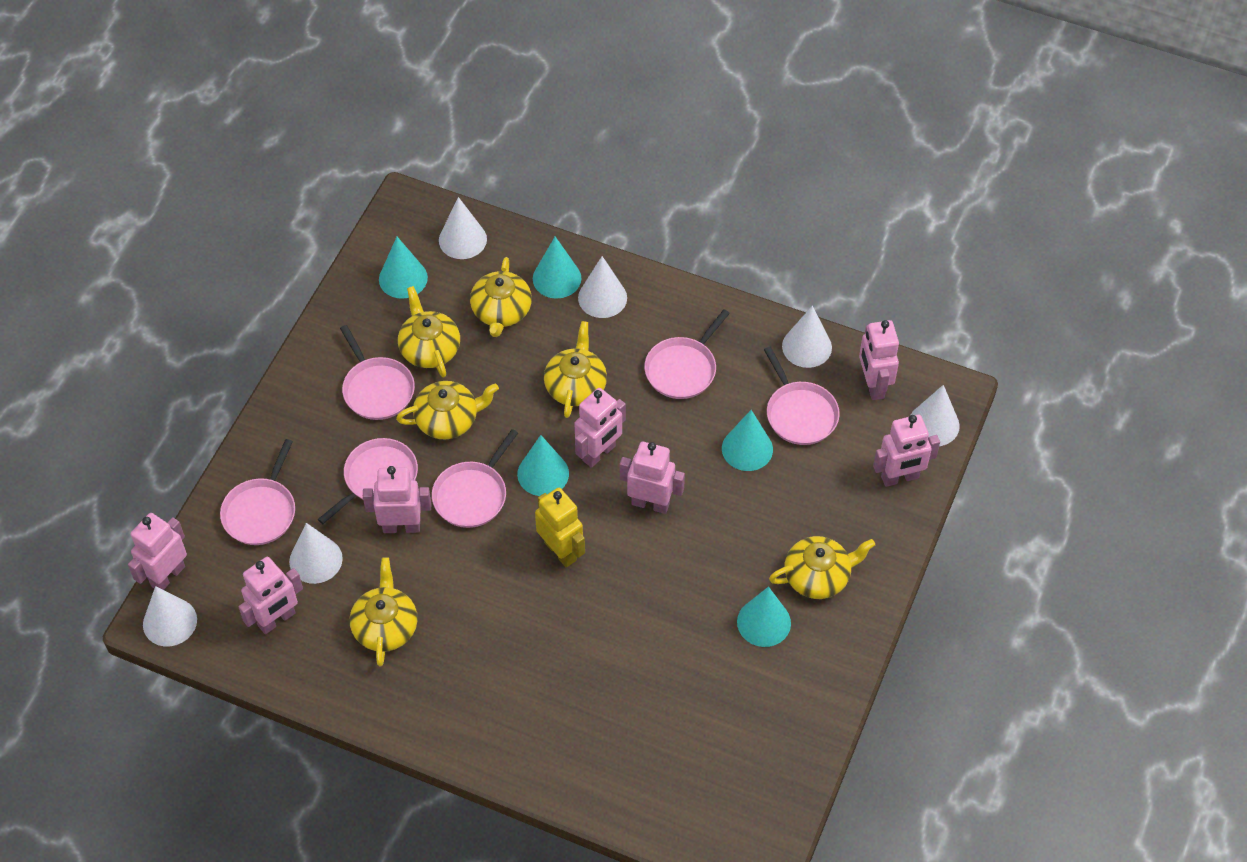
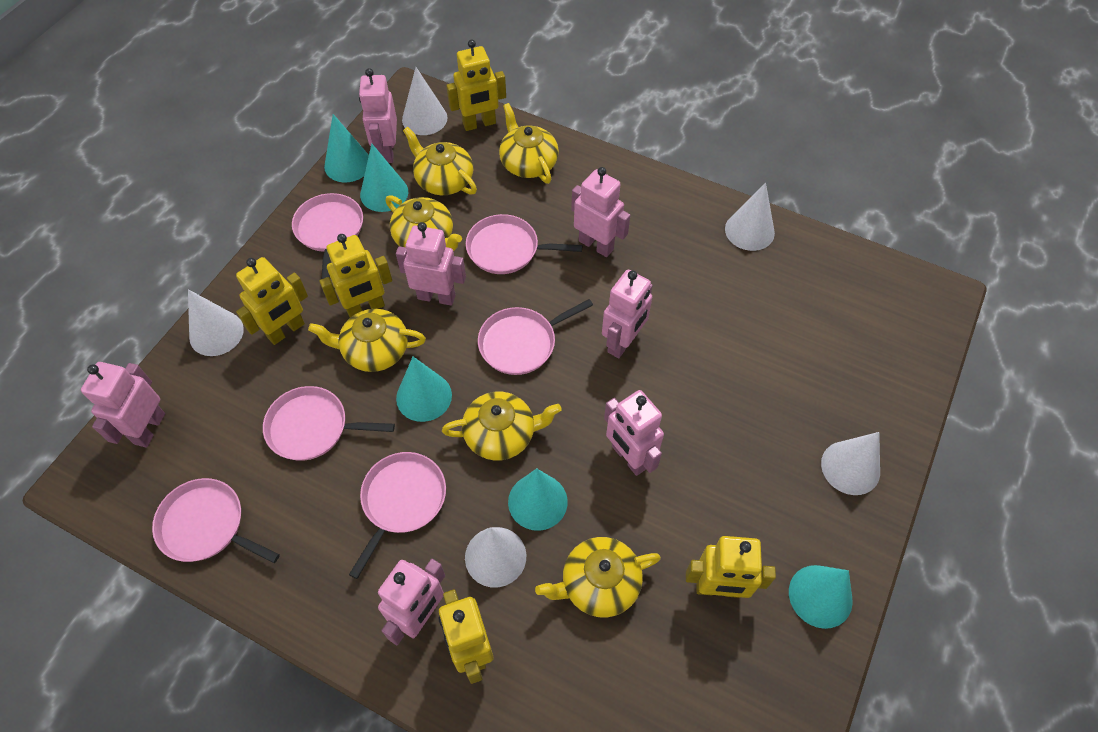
white cone: [143,586,197,646] [289,523,343,584] [439,197,487,259] [578,256,627,318] [782,306,832,368] [911,385,960,446] = 6 -> [188,289,244,356] [402,67,447,135] [465,527,526,588] [725,182,775,251] [821,432,880,495] = 5
yellow robot: [535,488,585,568] = 1 -> [236,257,308,345] [319,234,392,317] [438,589,493,684] [446,39,506,131] [686,536,776,598] = 5

